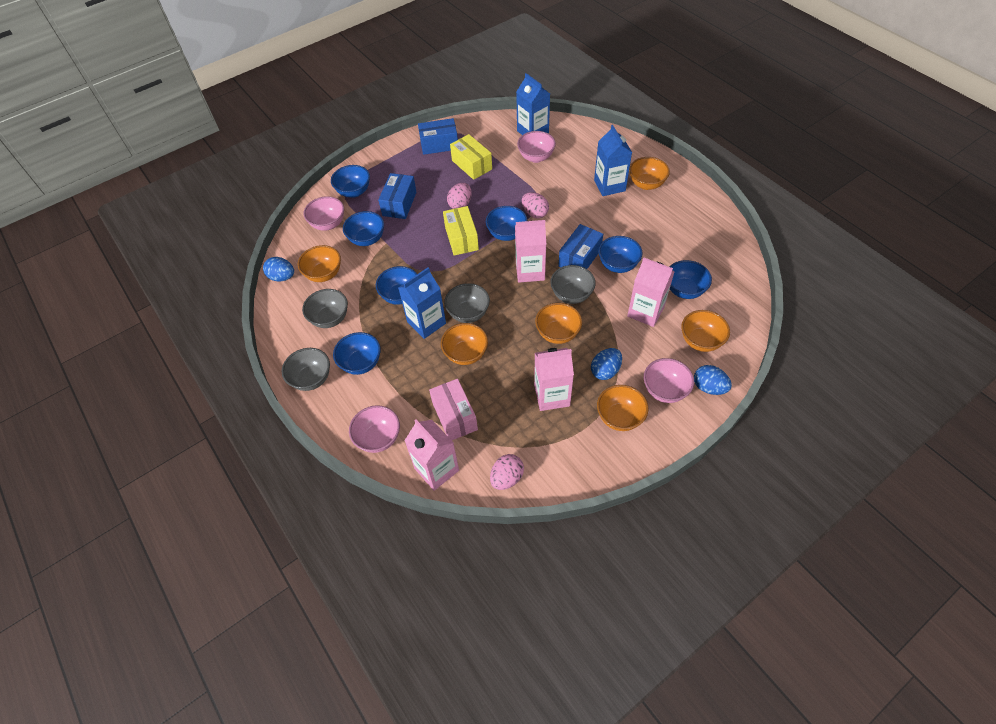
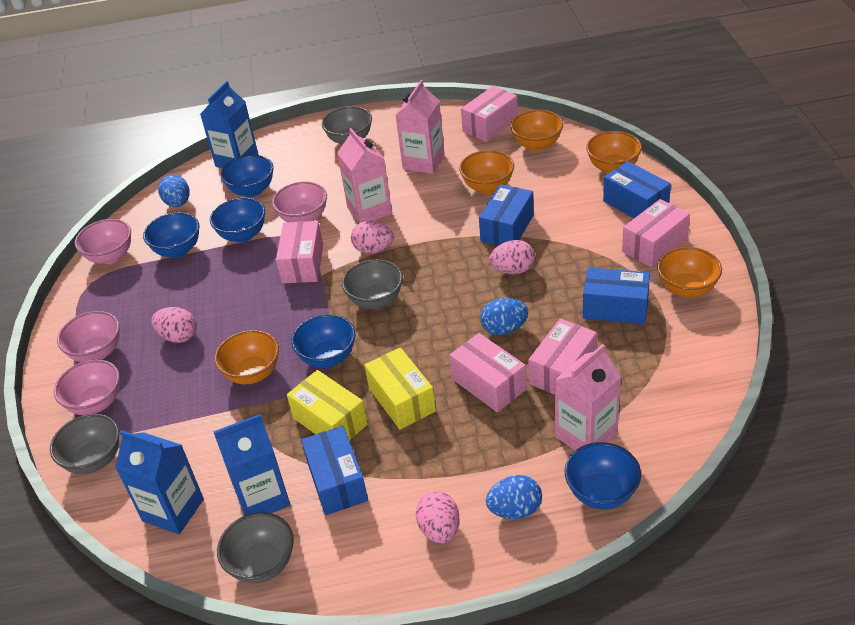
blue bowl: [331,165,370,198] [333,332,381,375] [343,211,384,246] [376,266,417,305] [486,206,527,241] [598,236,642,273] [670,260,712,299] = 7 -> [143,212,200,258] [210,198,265,242] [221,155,274,197] [291,314,355,368] [565,442,641,509] = 5
blue box: [378,173,417,219] [418,118,458,155] [559,224,603,269] = 3 -> [301,426,368,515] [479,184,534,246] [583,267,650,324] [603,161,671,218] = 4
orange bowl: [298,245,341,282] [441,323,488,365] [535,303,582,344] [597,385,648,431] [629,157,670,190] [681,310,730,352] = 6 -> [215,330,279,384] [459,150,514,194] [510,110,563,151] [586,131,642,174] [657,247,722,298] = 5
pink box: [429,379,478,440] = 1 -> [276,221,323,284] [449,333,527,412] [461,86,518,142] [528,318,597,395] [622,199,690,267] = 5
pink carton: [404,420,459,491] [515,220,546,283] [534,348,574,411] [627,258,675,327] = 4 -> [337,128,392,223] [396,80,445,174] [555,344,621,451] = 3
pink egg: [447,183,472,209] [490,454,524,490] [522,192,549,218] = 3 -> [152,307,197,343] [351,221,394,253] [416,491,460,544] [489,240,535,274] = 4

